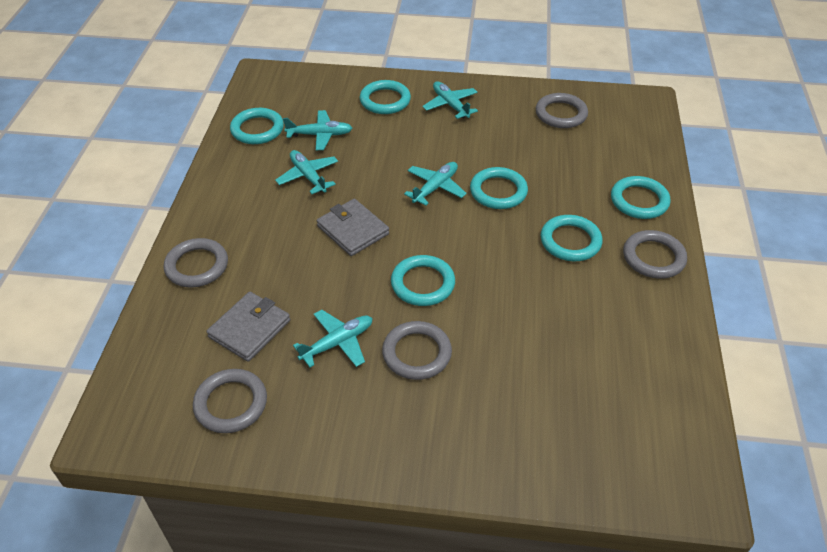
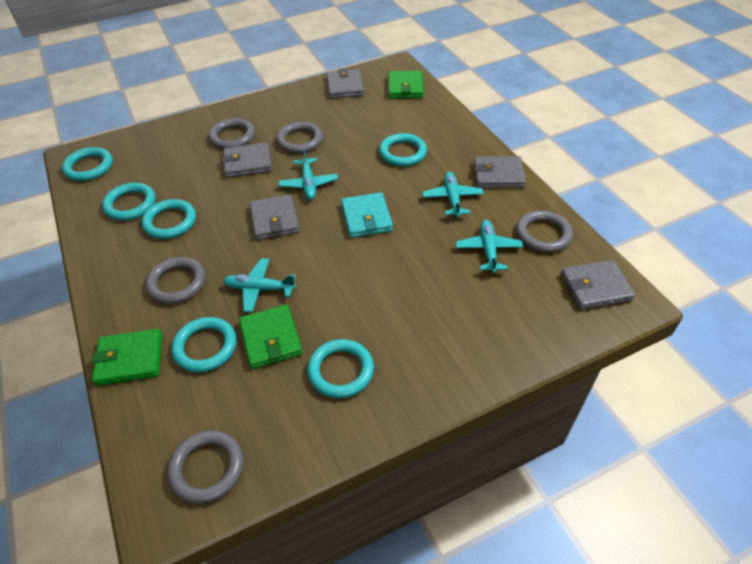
green wallet: none = 0 -> [92,329,162,386] [239,305,303,369] [388,71,424,98] = 3
grey wallet: [206,292,290,362] [317,199,389,256] = 2 -> [222,142,272,178] [250,194,300,240] [326,68,364,99] [474,156,526,188] [560,260,635,310] = 5
turquoise plane: [275,150,338,194] [283,110,352,150] [293,310,372,367] [404,162,467,206] [422,81,478,119] = 5 -> [223,258,296,312] [279,148,338,200] [422,172,484,217] [456,220,523,273] = 4
turquoise wallet: none = 0 -> [341,192,393,238] = 1

